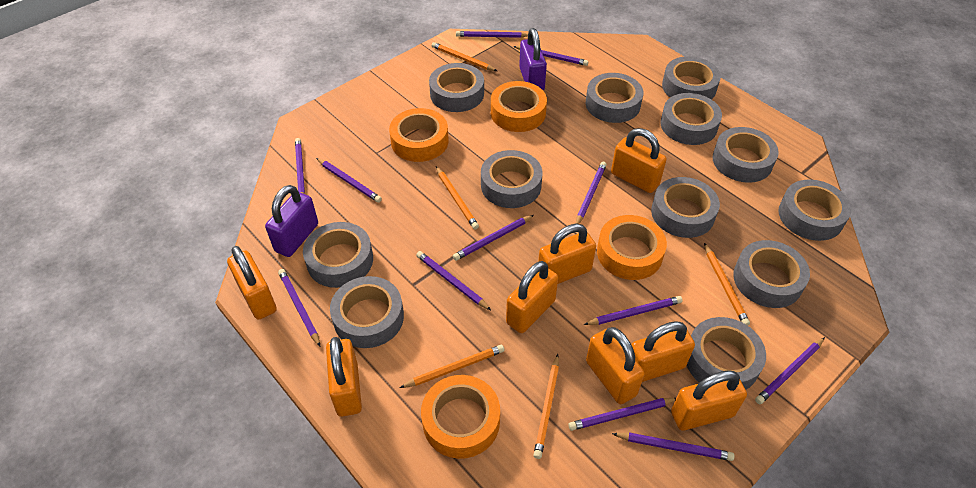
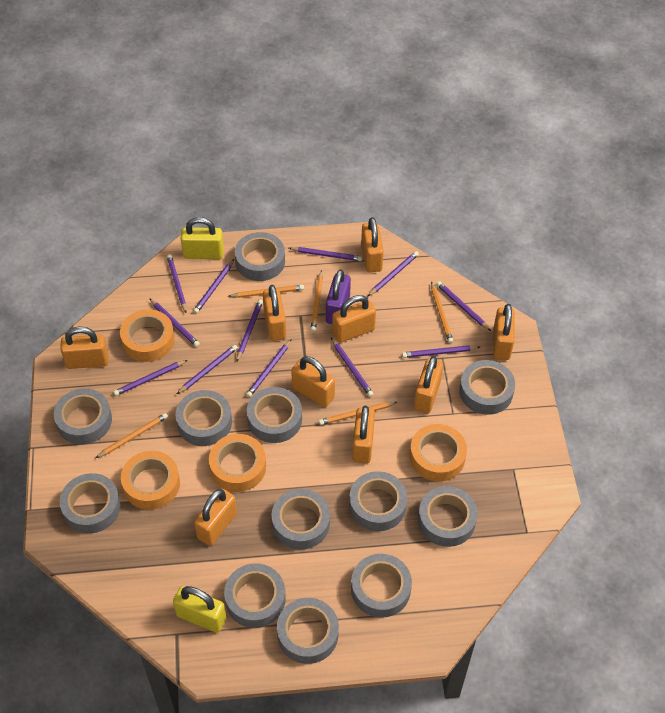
orange padlock: [227,246,277,320] [326,337,362,417] [506,261,558,333] [538,224,596,284] [586,327,645,404] [611,128,667,193] [631,321,695,382] [671,370,747,431] = 8 -> [60,327,109,369] [194,489,237,546] [263,285,286,341] [291,356,335,407] [332,295,376,343] [352,406,375,463] [361,217,384,272] [414,356,443,413] [493,304,515,360] = 9
purple padlock: [265,185,318,257] [519,28,547,91] = 2 -> [326,269,351,324] = 1
yellow padlock: none = 0 -> [173,586,226,633] [181,217,224,259] = 2

